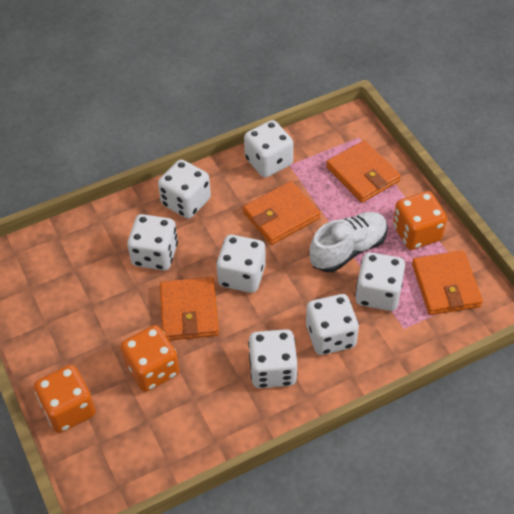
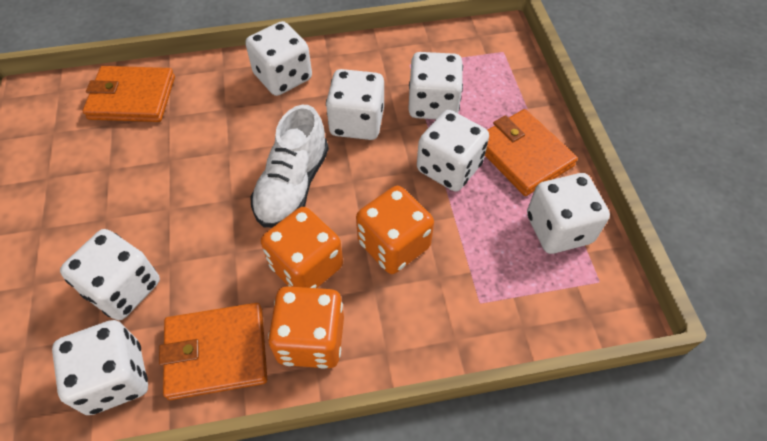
orange wallet: [160,277,219,341] [243,181,320,245] [326,140,401,203] [412,250,483,315] = 4 -> [83,66,175,122] [159,303,267,400] [485,109,578,196] = 3

